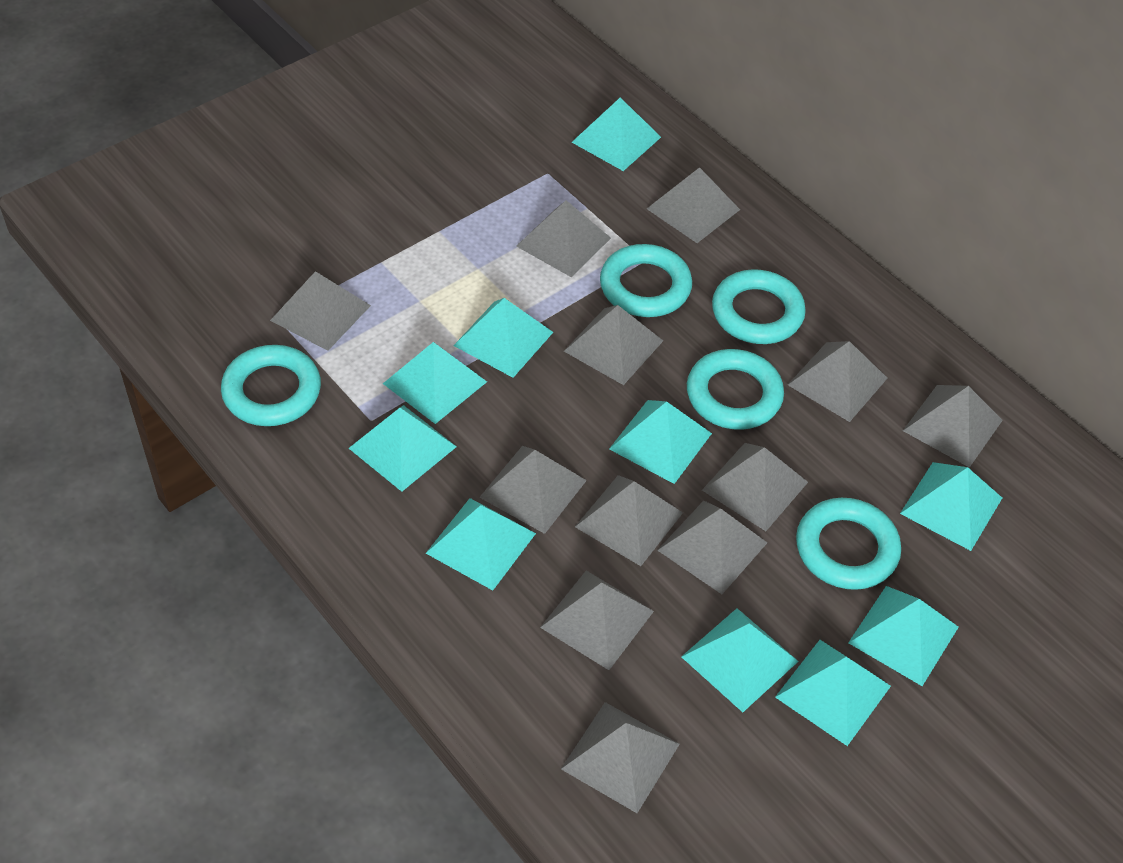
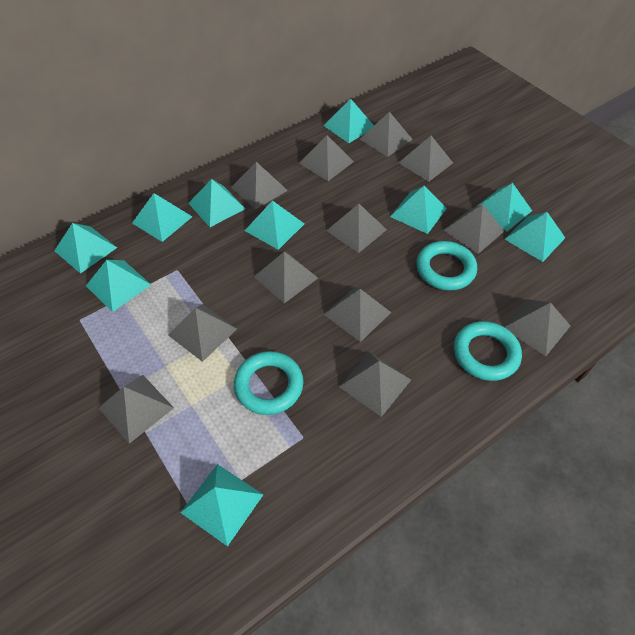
turquoise ring: [221,345,321,426] [600,244,692,317] [687,349,784,430] [712,269,806,344] [796,498,901,590] = 5 -> [234,351,304,415] [416,241,477,290] [454,321,522,381] = 3

